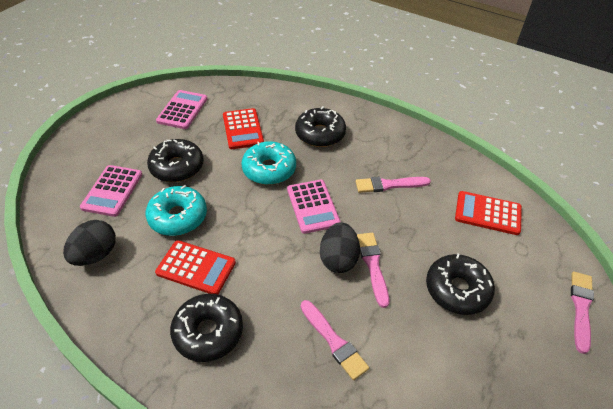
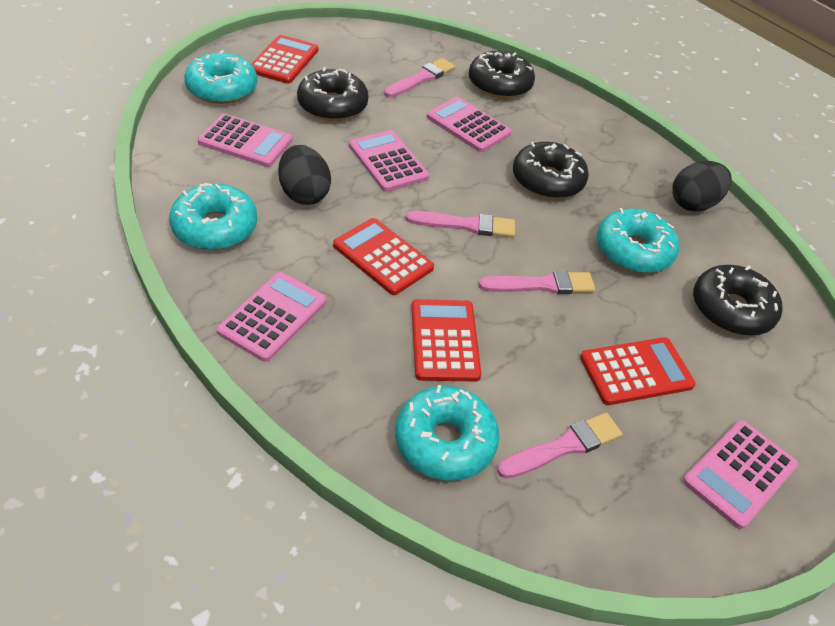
pink calculator: [80,165,142,217] [156,90,208,129] [287,180,341,234] = 3 -> [198,114,292,167] [217,272,326,362] [349,130,429,192] [427,97,512,152] [683,420,798,529] = 5
red calculator: [155,240,236,294] [223,108,264,149] [455,191,522,235] = 3 -> [251,35,319,84] [333,218,434,295] [411,299,481,382] [580,337,696,405] = 4
turquoise donut: [146,185,207,236] [241,141,296,185] = 2 -> [169,183,257,250] [184,50,257,104] [395,385,500,481] [597,208,679,273] = 4

